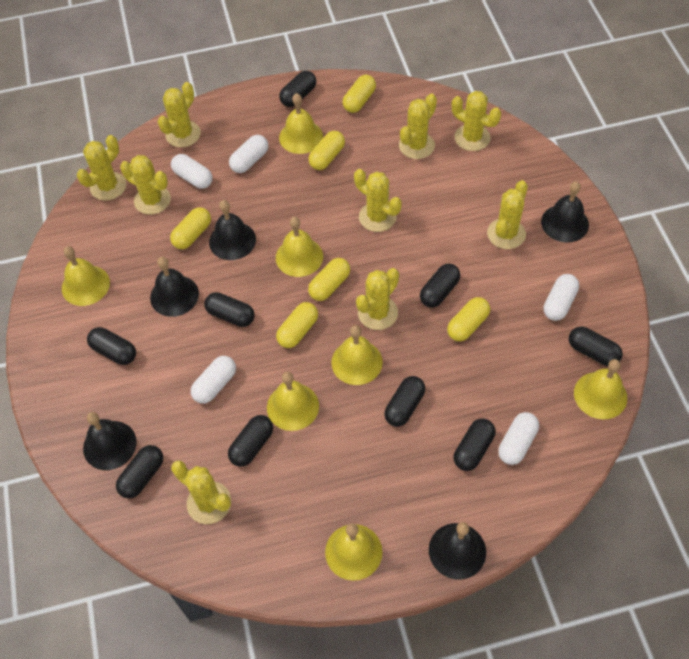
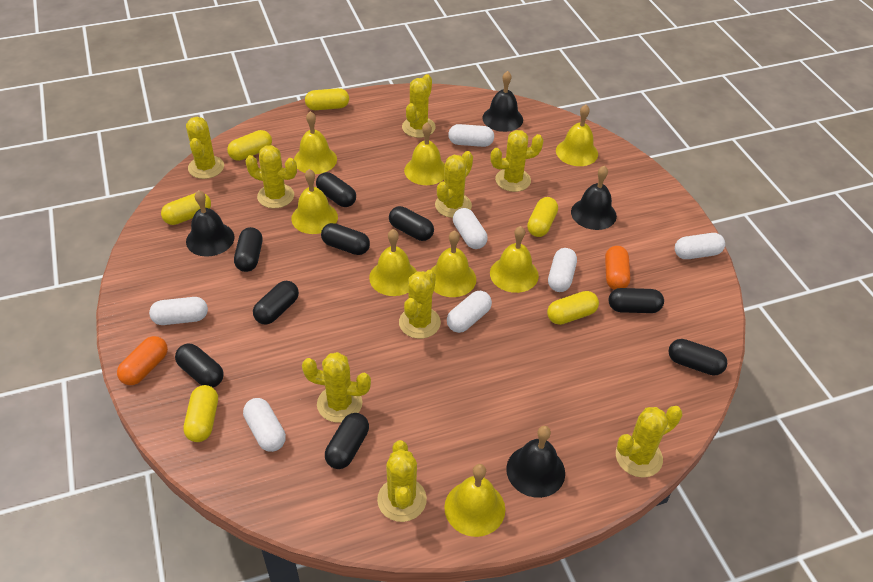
black bell: [83,412,137,470] [150,257,199,317] [209,200,256,260] [429,522,486,580] [541,181,589,243] = 5 -> [186,190,235,257] [482,71,523,132] [506,426,565,498] [571,166,617,230] = 4
orange capsule: none = 0 -> [117,336,168,385] [605,246,630,290] = 2
white capsule: [171,154,213,189] [191,356,236,404] [229,135,268,173] [498,412,539,465] [544,274,579,321] = 5 -> [149,297,208,325] [243,398,286,452] [447,291,492,333] [448,124,494,147] [453,208,487,249] [548,248,577,292] [675,233,725,259] = 7
yellow bell: [62,246,110,306] [267,372,319,431] [276,217,323,277] [279,93,323,154] [325,523,383,581] [331,325,383,385] [574,359,627,419] = 7 -> [291,169,338,234] [294,111,337,174] [369,229,417,296] [404,122,445,185] [431,230,476,297] [444,464,505,537] [490,226,539,293] [556,105,598,166] = 8

